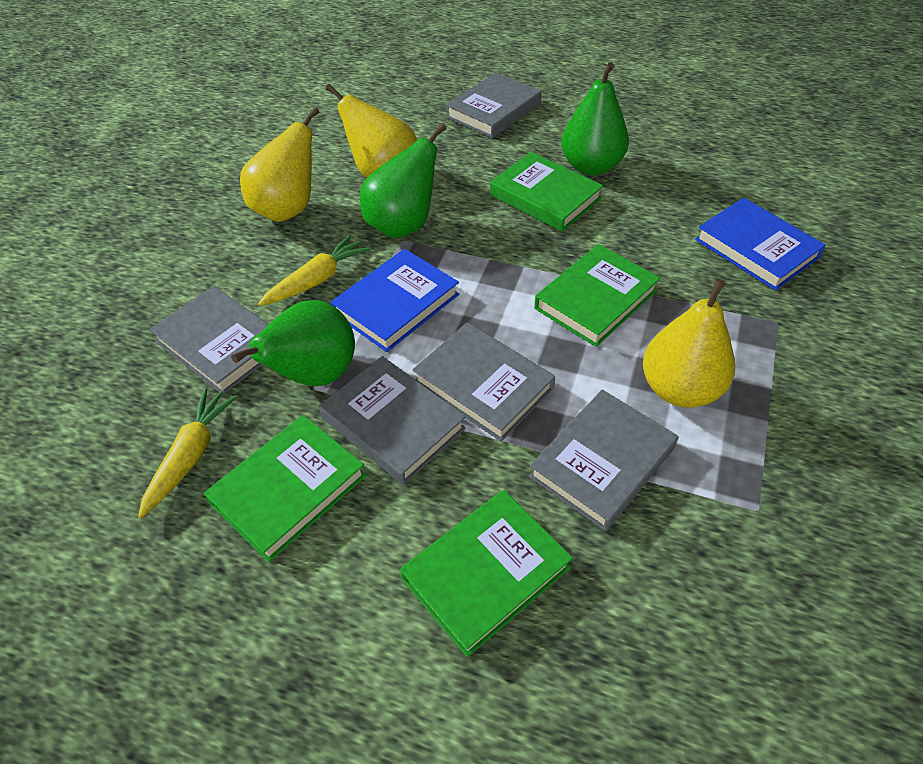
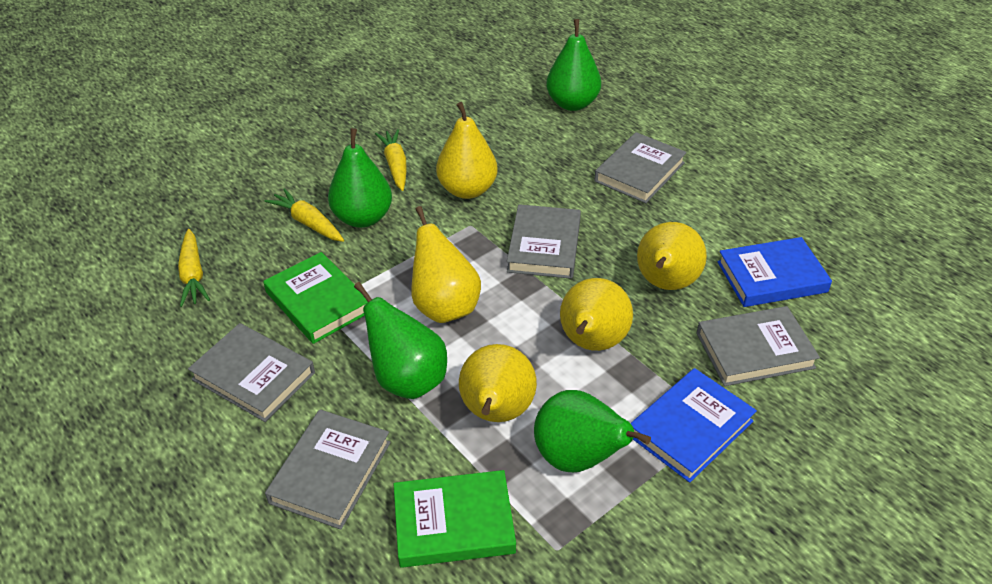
green book: [204,415,366,562] [400,490,573,657] [490,152,603,232] [534,244,661,347] = 4 -> [263,252,368,344] [394,470,516,568] = 2
green pear: [231,300,355,386] [360,123,446,238] [561,62,629,176] = 3 -> [328,128,392,228] [354,282,447,399] [534,390,651,472] [546,19,601,111] = 4
yellow carrot: [138,388,237,518] [258,235,370,306] = 2 -> [178,229,210,307] [265,188,344,242] [375,129,406,191] = 3
yellow pear: [240,107,320,222] [326,84,417,178] [643,279,735,408] = 3 -> [411,206,481,323] [436,102,498,199] [459,344,537,422] [560,278,633,351] [637,222,707,290] = 5

